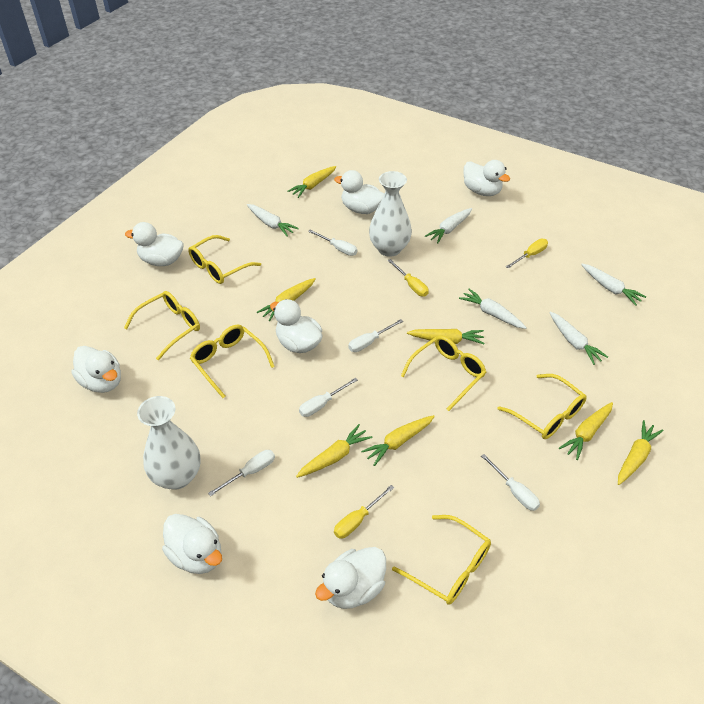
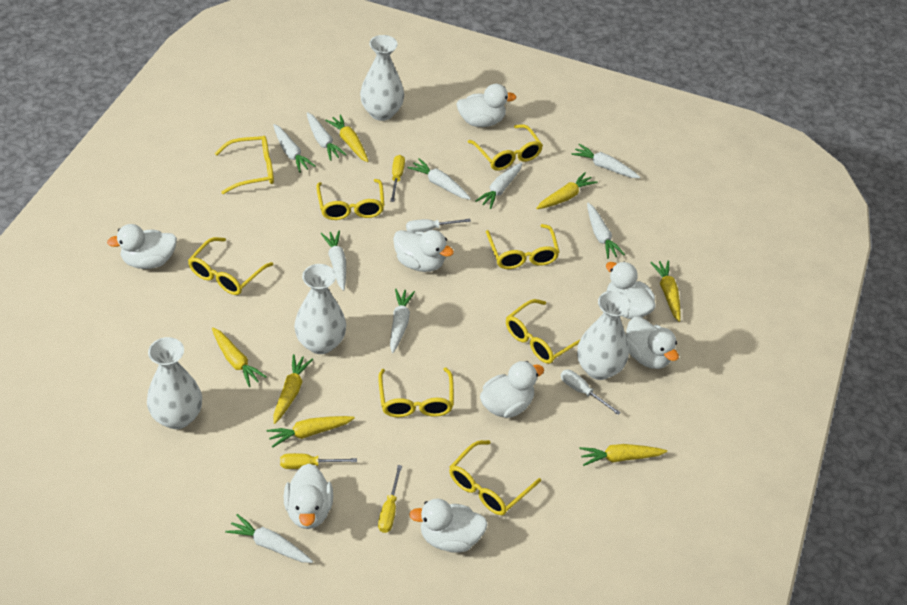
white carrot: [247,204,299,237] [425,208,472,244] [459,289,527,329] [549,312,608,365] [581,264,646,306] = 5 -> [225,514,313,563] [273,124,316,173] [307,112,346,161] [321,230,346,291] [390,289,415,353] [408,158,471,200] [475,162,522,209] [571,144,640,178] [587,203,625,259] = 9
white duck: [72,346,121,393] [125,222,184,266] [162,514,222,574] [270,299,323,353] [315,547,386,609] [334,170,384,214] [463,160,510,196] = 7 -> [107,224,177,269] [284,463,333,529] [393,230,454,272] [409,499,488,553] [456,84,517,127] [480,361,544,418] [606,262,656,319] [626,316,679,369] = 8
white screwdriver: [208,450,275,496] [299,378,358,417] [308,230,357,256] [348,319,403,352] [481,454,540,511] = 5 -> [406,219,471,233] [561,369,621,415] = 2
white vase: [137,396,201,490] [369,171,412,257] = 2 -> [147,337,202,429] [294,264,346,354] [360,35,404,121] [577,291,631,380] = 4
yellow glasses: [124,291,200,360] [188,235,261,284] [190,325,275,398] [392,515,491,605] [401,335,486,411] [498,374,587,439] = 6 -> [188,237,273,295] [215,136,274,194] [316,179,384,220] [378,367,454,417] [449,440,541,515] [468,124,543,171] [486,224,560,269] [506,299,580,364] = 8

